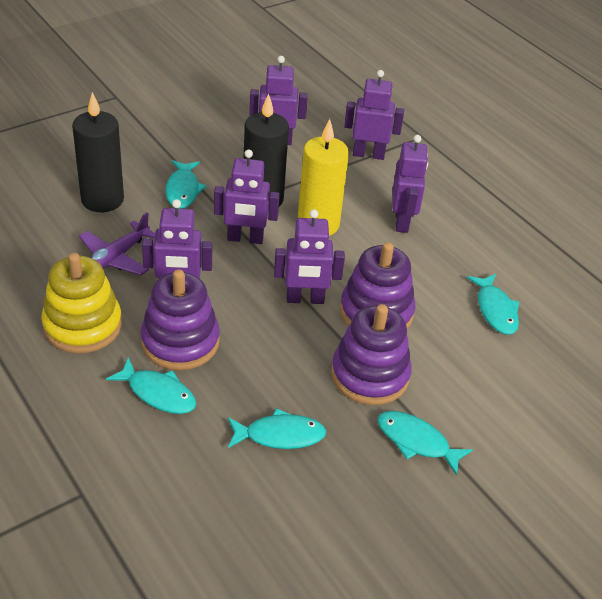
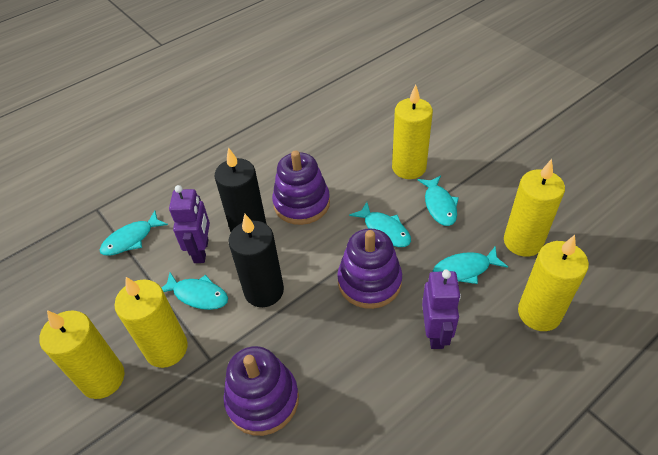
purple plane: [79,212,155,275] = 1 -> none = 0
purple robot: [142,199,212,278] [214,149,280,244] [249,56,308,145] [274,209,345,304] [344,70,404,160] [393,135,428,233] = 6 -> [169,185,210,263] [422,270,461,349] = 2
yellow candle: [298,119,349,236] = 1 -> [39,310,125,399] [114,277,188,368] [392,85,433,179] [504,159,565,257] [518,235,589,331] = 5
yellow stacking toy: [41,253,122,354] = 1 -> none = 0

